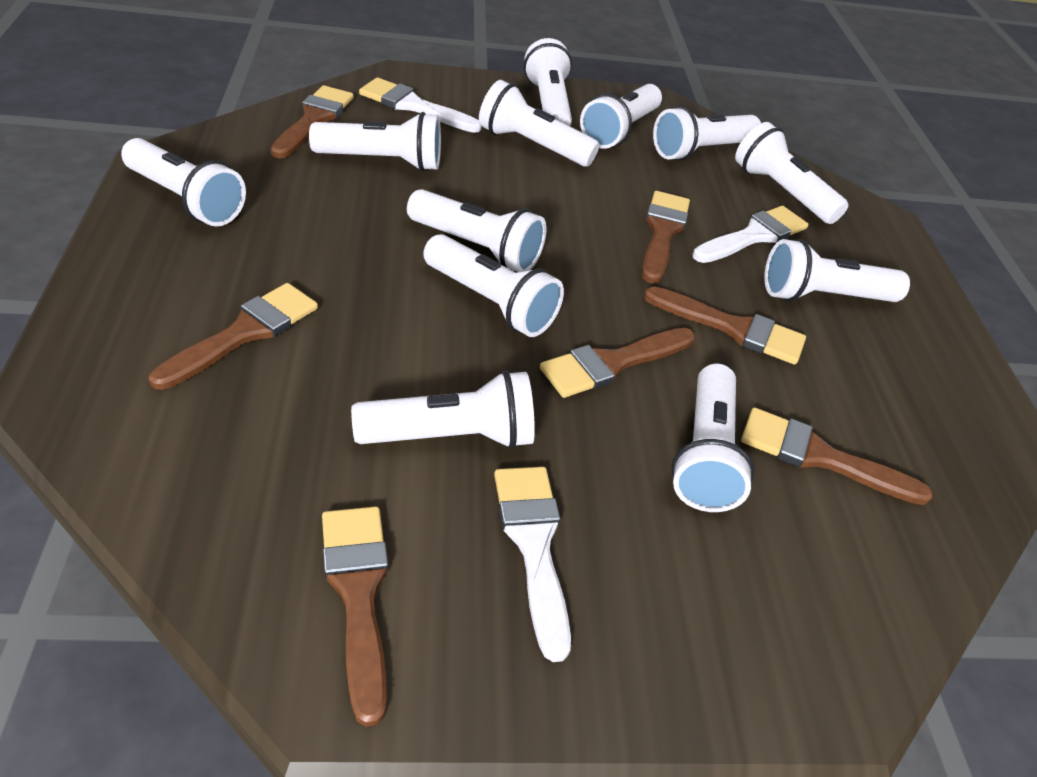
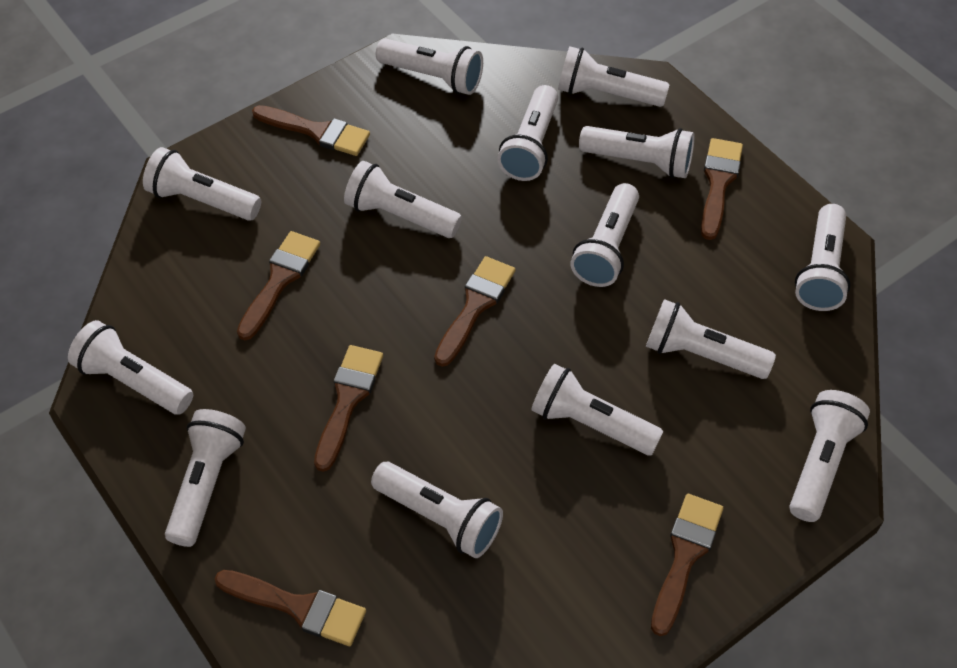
white brush: [359,77,482,133] [494,467,571,662] [693,206,808,263] = 3 -> none = 0
white flashlight: [121,138,246,227] [309,112,441,171] [351,370,535,449] [407,189,546,272] [423,234,564,337] [479,80,600,167] [524,38,572,126] [580,84,662,149] [653,106,761,161] [671,364,754,512] [735,122,848,224] [764,239,910,302] = 12 -> [68,320,193,415] [143,147,261,221] [165,409,246,547] [344,161,462,238] [371,462,503,558] [376,38,483,95] [497,85,558,181] [531,364,663,456] [558,46,669,107] [570,183,639,287] [579,126,695,178] [646,299,776,379] [789,390,870,522] [795,204,851,311] = 14

